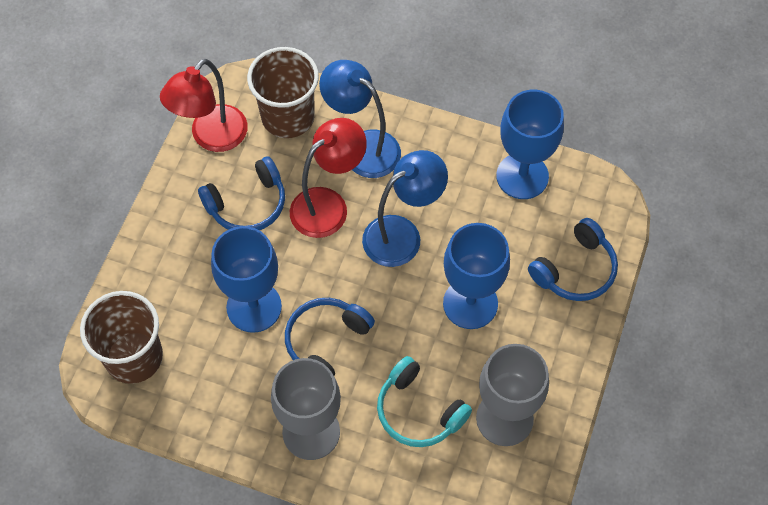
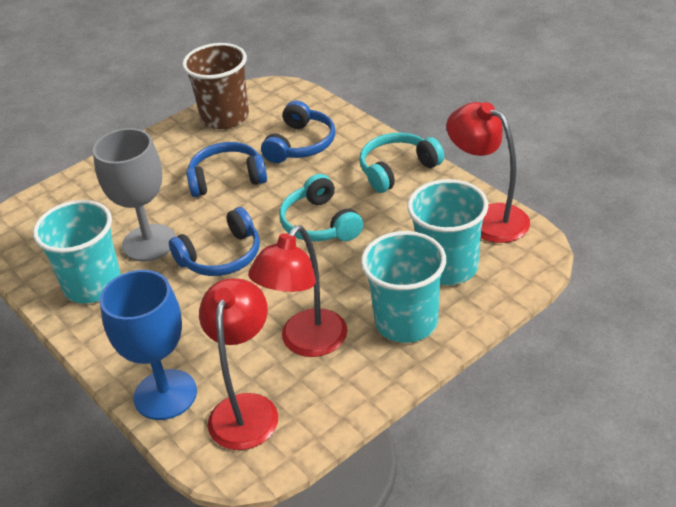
blue goblet: [211,226,282,333] [443,223,510,329] [496,90,564,199] = 3 -> [100,270,197,420] = 1
blue lamp: [319,60,401,178] [362,150,448,267] = 2 -> none = 0
brown cup: [80,291,163,384] [247,47,319,138] = 2 -> [182,43,249,129] = 1
grey goblet: [271,358,341,460] [476,344,549,446] = 2 -> [93,128,176,261] = 1
red lamp: [160,59,248,152] [290,118,367,238] = 2 -> [199,278,278,450] [248,225,347,357] [446,102,530,243] = 3
turquoise cup: none = 0 -> [33,200,121,304] [361,231,446,343] [407,179,488,285] = 3
turquoise headphones: [377,356,472,447] = 1 -> [279,174,363,241] [359,133,444,193] = 2

